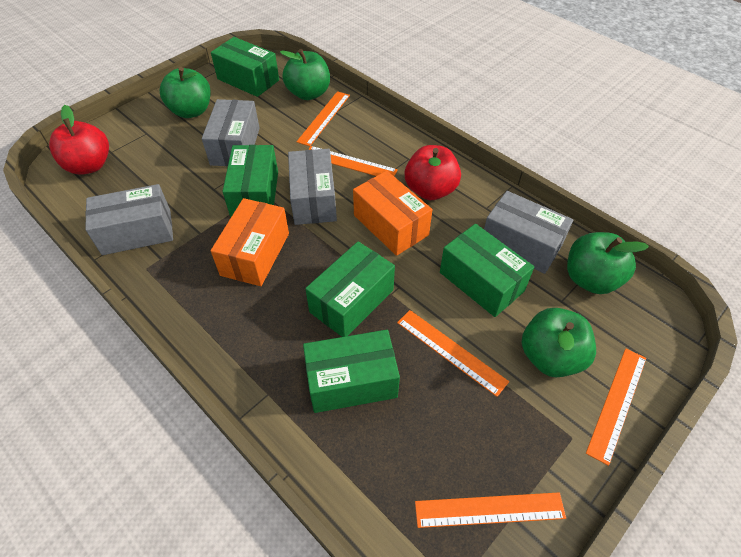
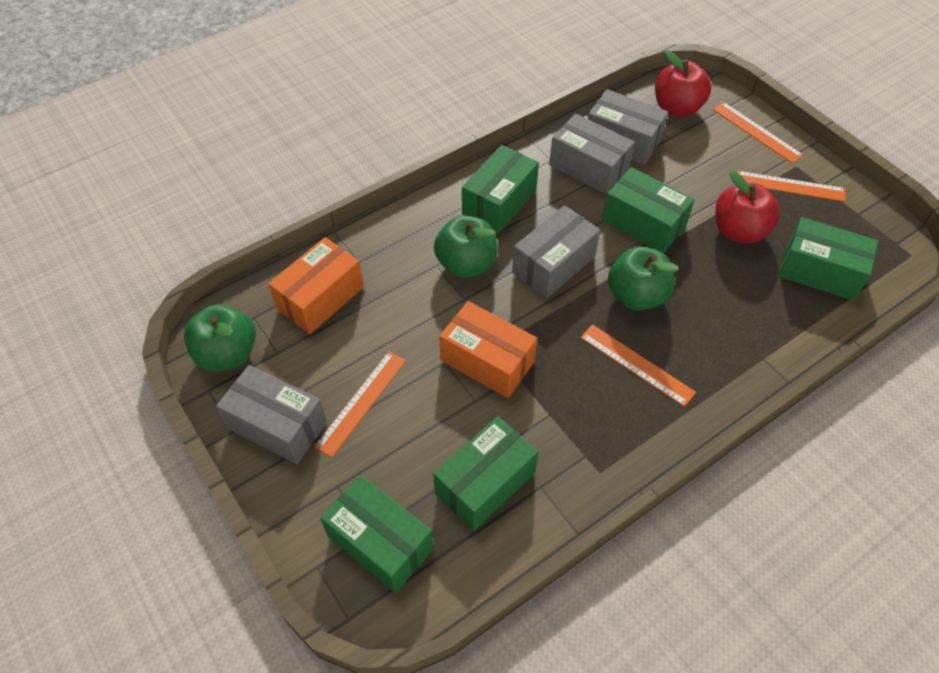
green apple: [160,67,211,118] [280,49,330,100] [522,308,596,377] [567,232,649,294] = 4 -> [184,304,256,371] [434,215,498,278] [608,246,679,311] = 3
orange ruler: [296,91,350,146] [308,146,398,176] [397,310,509,397] [415,492,566,528] [586,349,646,466] = 5 -> [314,352,406,457] [581,324,696,407] [712,102,804,164] [736,171,846,202] = 4

